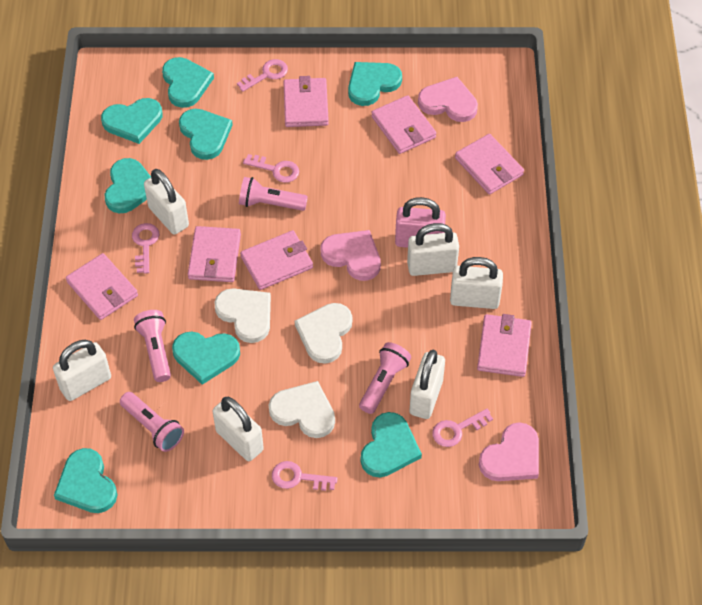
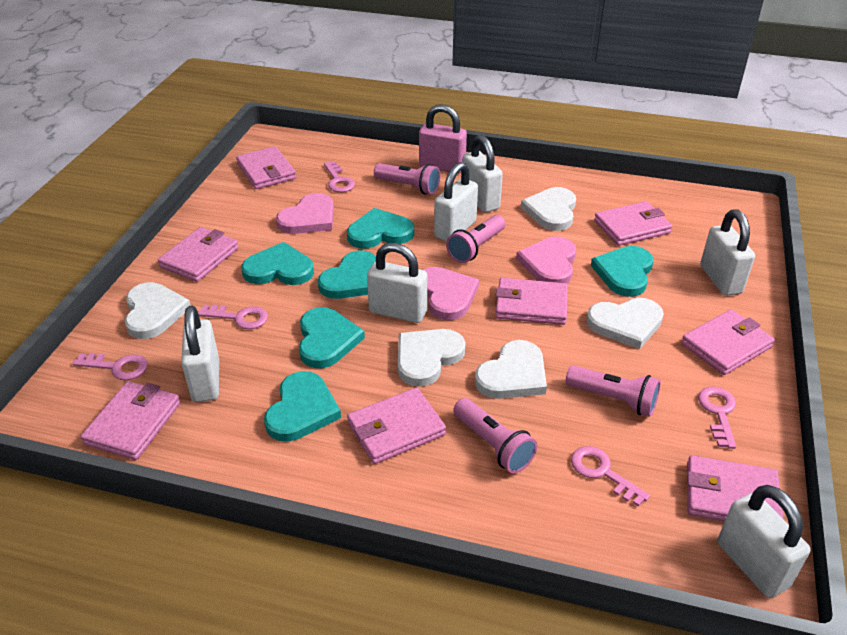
pink wallet: [66,253,138,320] [188,226,241,282] [240,230,313,290] [283,76,329,127] [371,95,436,154] [455,134,524,194] [477,314,532,377] = 7 -> [80,381,180,460] [158,227,239,282] [236,146,296,189] [347,388,446,464] [495,278,568,325] [594,201,672,246] [681,309,775,375] [687,455,783,522] = 8
turquoise heart: [54,448,117,513] [101,98,163,144] [105,158,151,213] [162,57,214,108] [172,331,240,385] [179,109,233,160] [348,62,402,106] [361,412,422,478] = 8 -> [241,242,314,285] [264,371,341,442] [299,307,365,368] [318,250,376,299] [347,208,414,248] [591,246,653,297] = 6
white heart: [214,288,271,343] [269,381,335,438] [295,303,352,364] = 3 -> [125,282,191,339] [398,329,466,387] [475,340,547,399] [521,187,576,231] [586,298,664,349] = 5

